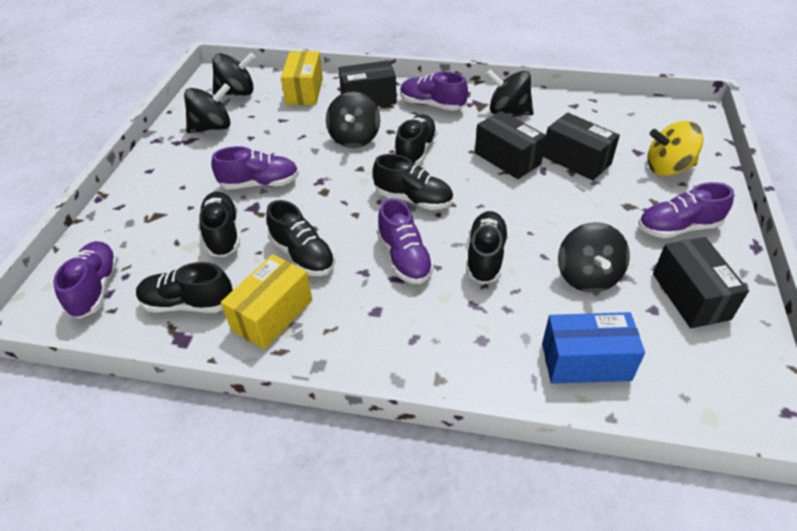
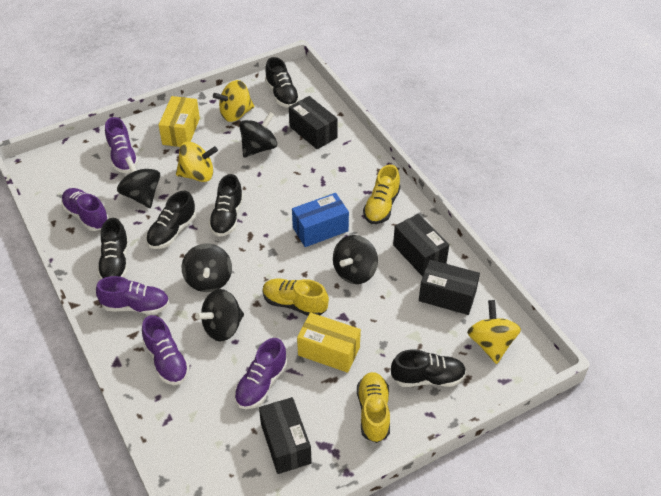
black shoe: [136,262,233,313] [199,192,240,257] [266,200,335,276] [372,154,453,210] [395,115,438,165] [466,211,509,284] = 6 -> [97,218,129,279] [146,191,196,249] [209,174,244,237] [265,57,300,108] [391,349,466,387] = 5
yellow shoe: none = 0 -> [262,278,329,316] [357,372,390,443] [363,165,400,224] = 3
yellow spinning top: [647,121,703,176] = 1 -> [176,142,218,182] [213,80,254,122] [467,300,521,364] = 3

